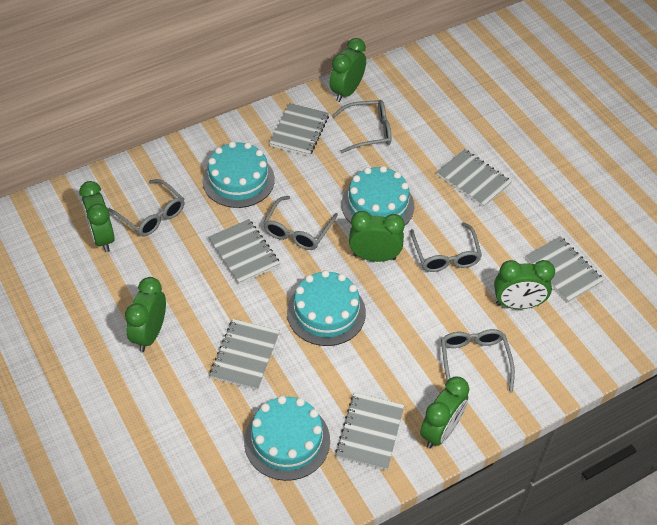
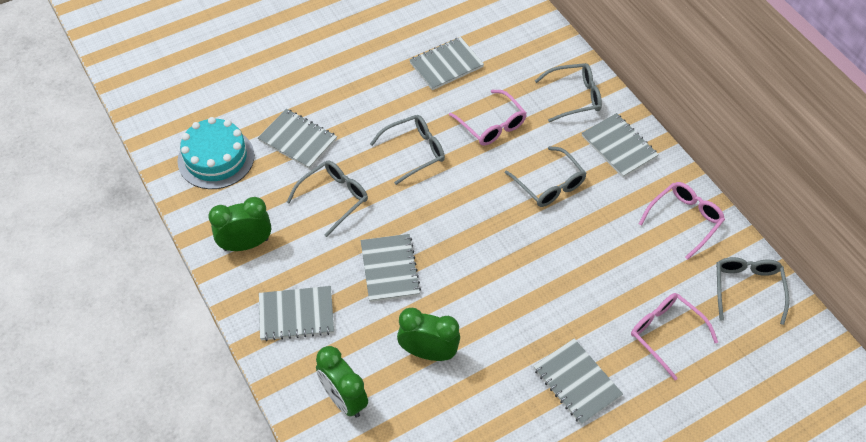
green clock: [79,181,115,252] [125,277,166,352] [330,38,366,102] [349,211,405,262] [420,377,469,448] [494,260,555,309] = 6 -> [209,197,271,251] [316,346,368,418] [397,308,460,361] = 3
pink glasses: none = 0 -> [449,90,527,146] [631,293,718,380] [639,182,725,260] = 3
turquoise cake: [202,141,275,208] [244,396,330,481] [287,270,366,346] [342,166,414,225] = 4 -> [177,117,254,189] = 1

